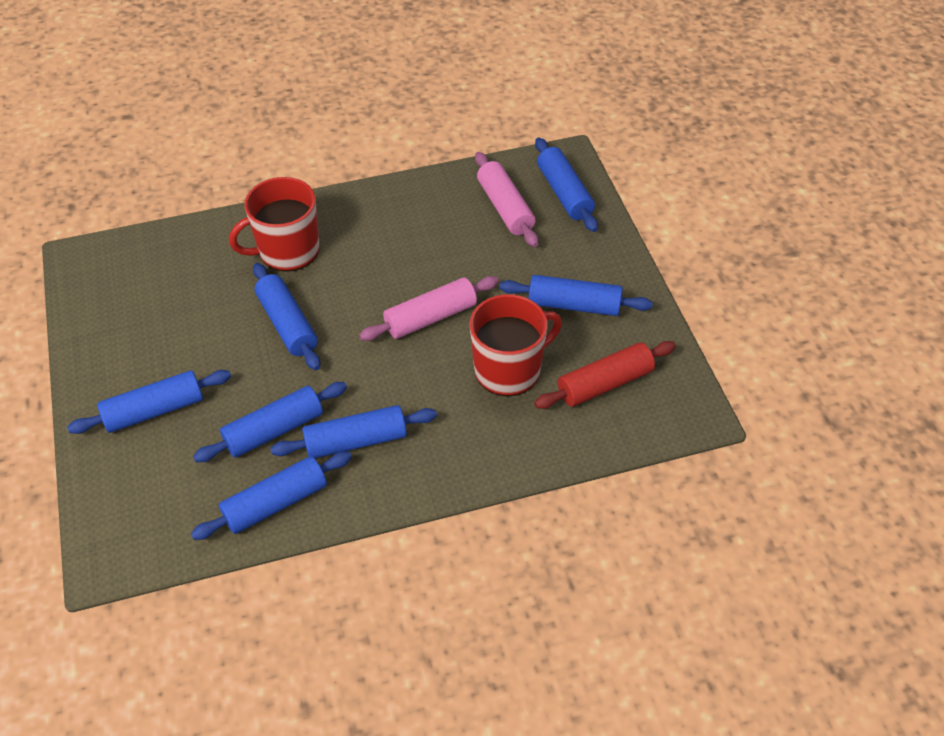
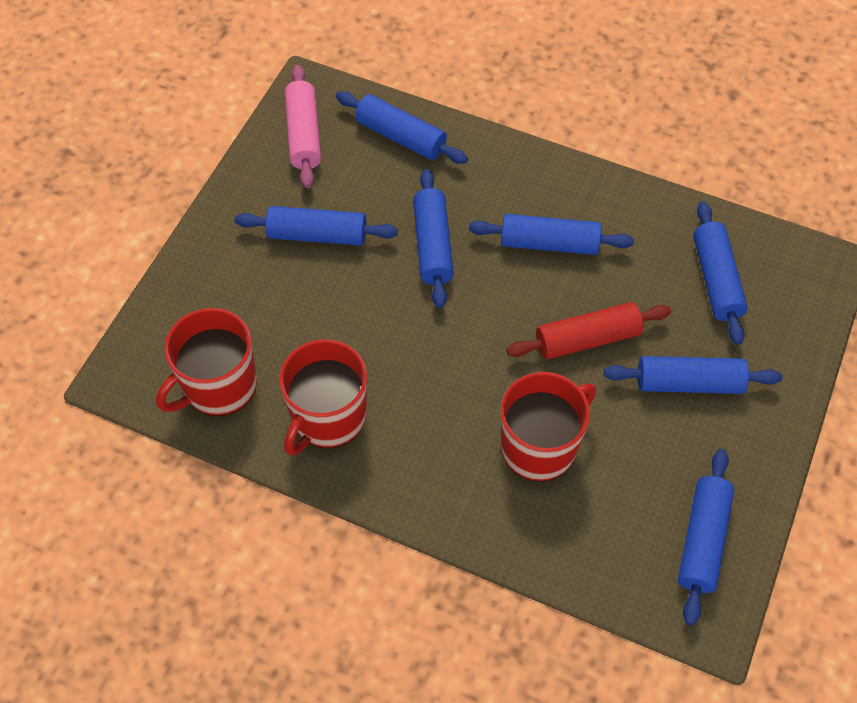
pink rolling pin: [359,276,499,341] [475,152,538,247] = 2 -> [285,65,321,188] = 1
red mug: [229,177,320,272] [470,294,562,396] = 2 -> [156,308,257,416] [279,339,367,456] [501,372,596,482] = 3

